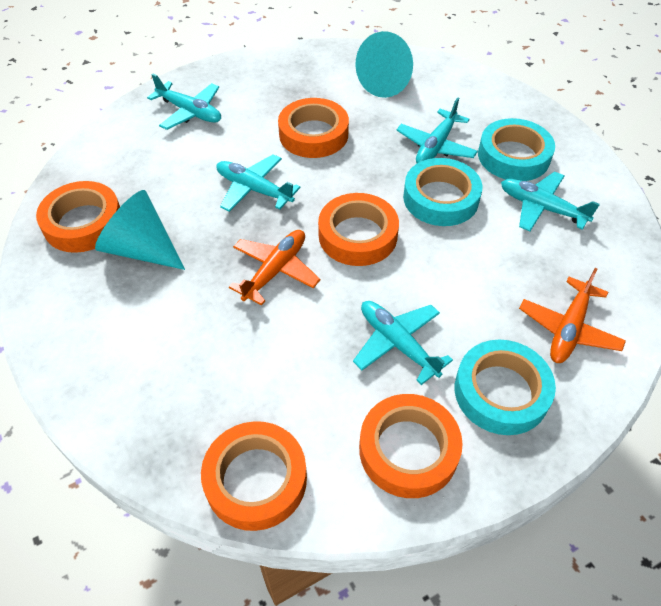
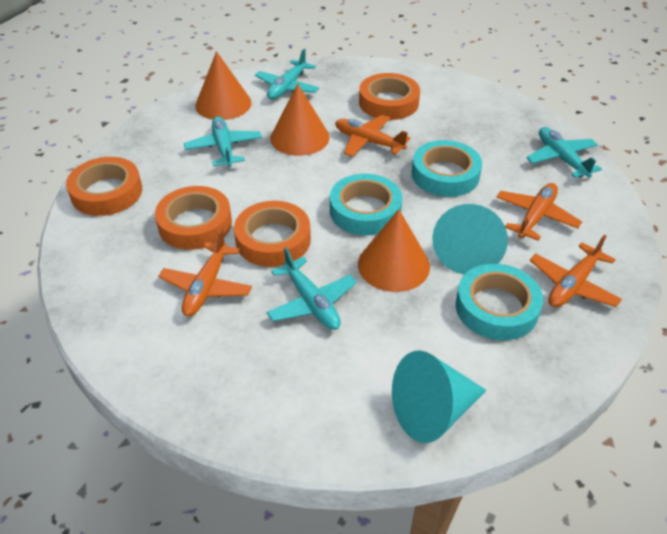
orange cone: none = 0 -> [195,51,252,120] [270,84,329,156] [358,209,430,292] = 3
orange plane: [229,230,320,305] [519,268,626,363] = 2 -> [158,229,252,316] [335,115,410,157] [496,183,582,241] [530,234,622,307] = 4
orange tape: [36,181,120,253] [201,421,307,531] [278,98,349,158] [318,193,399,266] [359,394,463,498] = 5 -> [66,157,142,216] [155,186,232,250] [234,201,311,267] [359,73,420,120] = 4
turquoise plane: [147,74,221,130] [216,154,300,212] [353,301,453,385] [396,97,478,163] [501,172,600,231] = 5 -> [184,116,262,167] [255,49,319,100] [266,247,357,330] [527,127,602,178] = 4

